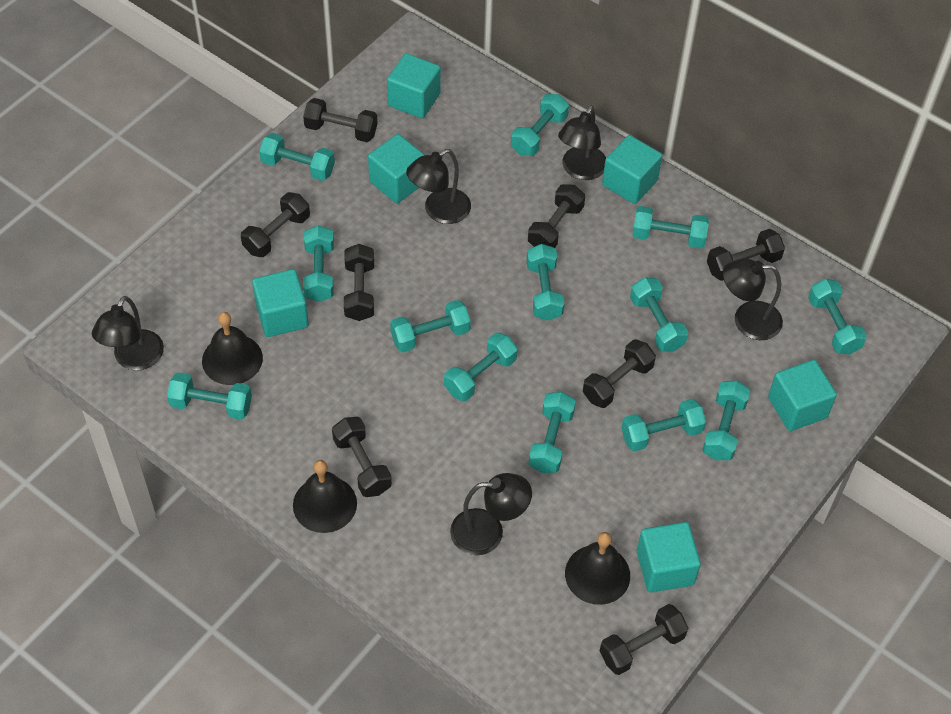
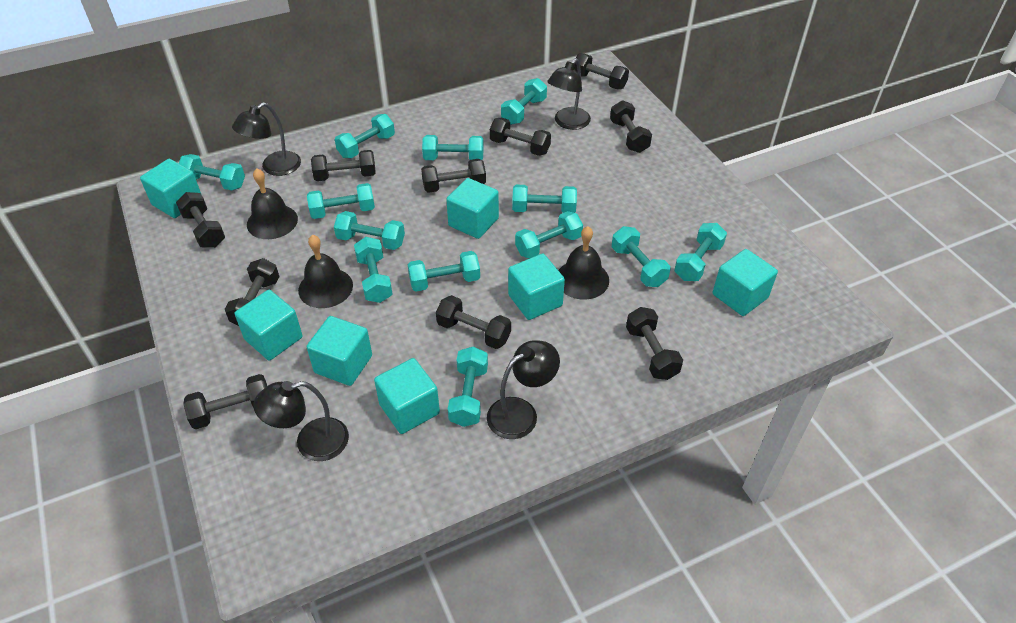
black dumbbell: [241,192,310,257] [303,98,378,142] [332,417,392,497] [344,244,374,321] [528,184,585,248] [583,339,656,408] [600,604,688,675] [707,229,785,281] = 8 -> [176,192,225,248] [183,374,267,429] [225,258,279,326] [311,150,376,181] [421,159,486,193] [436,295,511,349] [490,117,551,156] [575,53,629,89] [610,100,652,153] [626,307,683,380] = 10
black lamp: [92,296,164,370] [406,149,471,224] [450,473,532,555] [558,105,606,180] [723,259,783,340] = 5 -> [232,103,301,176] [253,381,349,461] [487,340,560,439] [547,58,591,130] = 4
turquoise cube: [252,269,309,337] [368,134,425,203] [387,53,441,118] [602,135,662,204] [637,522,701,593] [768,360,837,431] = 6 -> [140,159,202,218] [234,290,303,361] [307,316,372,386] [374,358,440,434] [446,178,499,239] [508,254,565,320] [713,249,778,316] = 7

